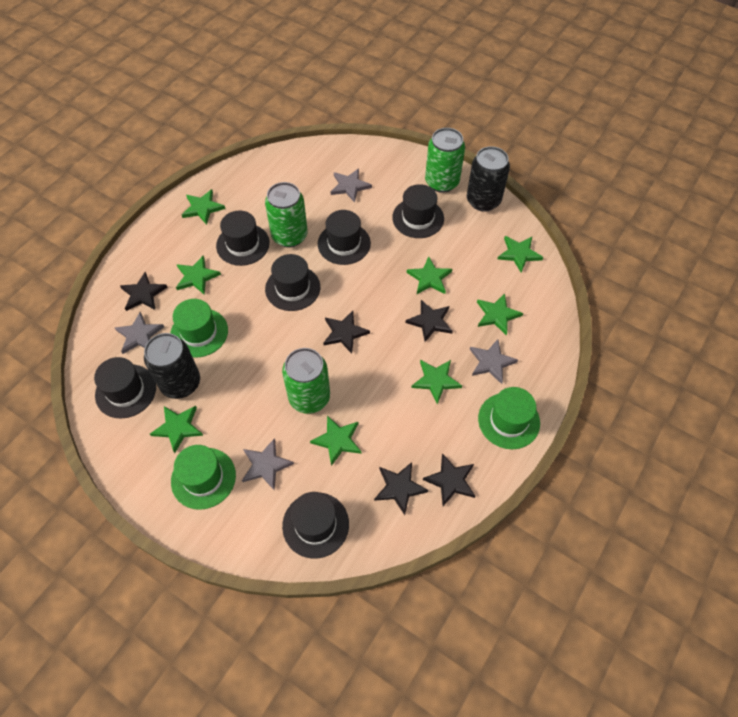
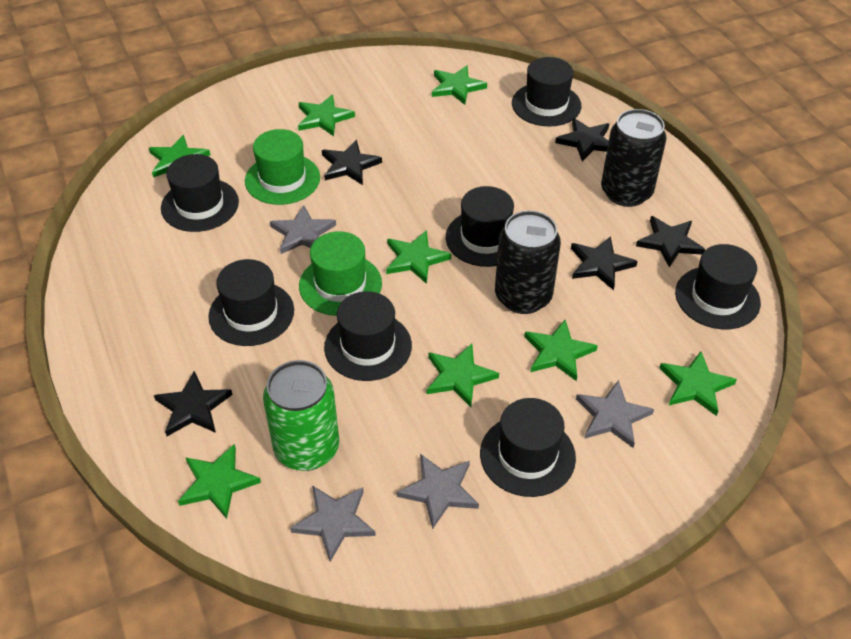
black hat: [94,357,156,418] [216,211,270,266] [265,254,320,311] [282,492,349,559] [318,210,371,265] [392,184,444,238] = 6 -> [161,154,239,232] [208,259,294,346] [324,291,412,381] [446,186,514,267] [480,398,576,497] [512,57,581,127] [675,244,761,329] = 7
green can: [265,182,308,247] [282,348,330,414] [425,128,465,193] = 3 -> [263,360,339,471] = 1
green hat: [170,299,228,358] [171,445,236,510] [478,387,540,449] = 3 -> [245,129,320,205] [299,231,382,316] = 2

